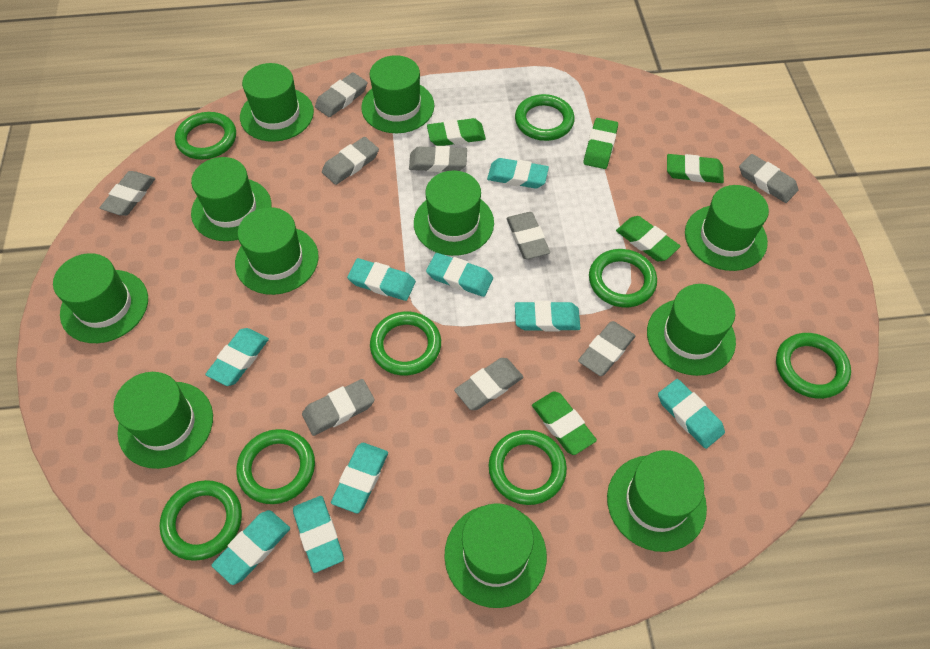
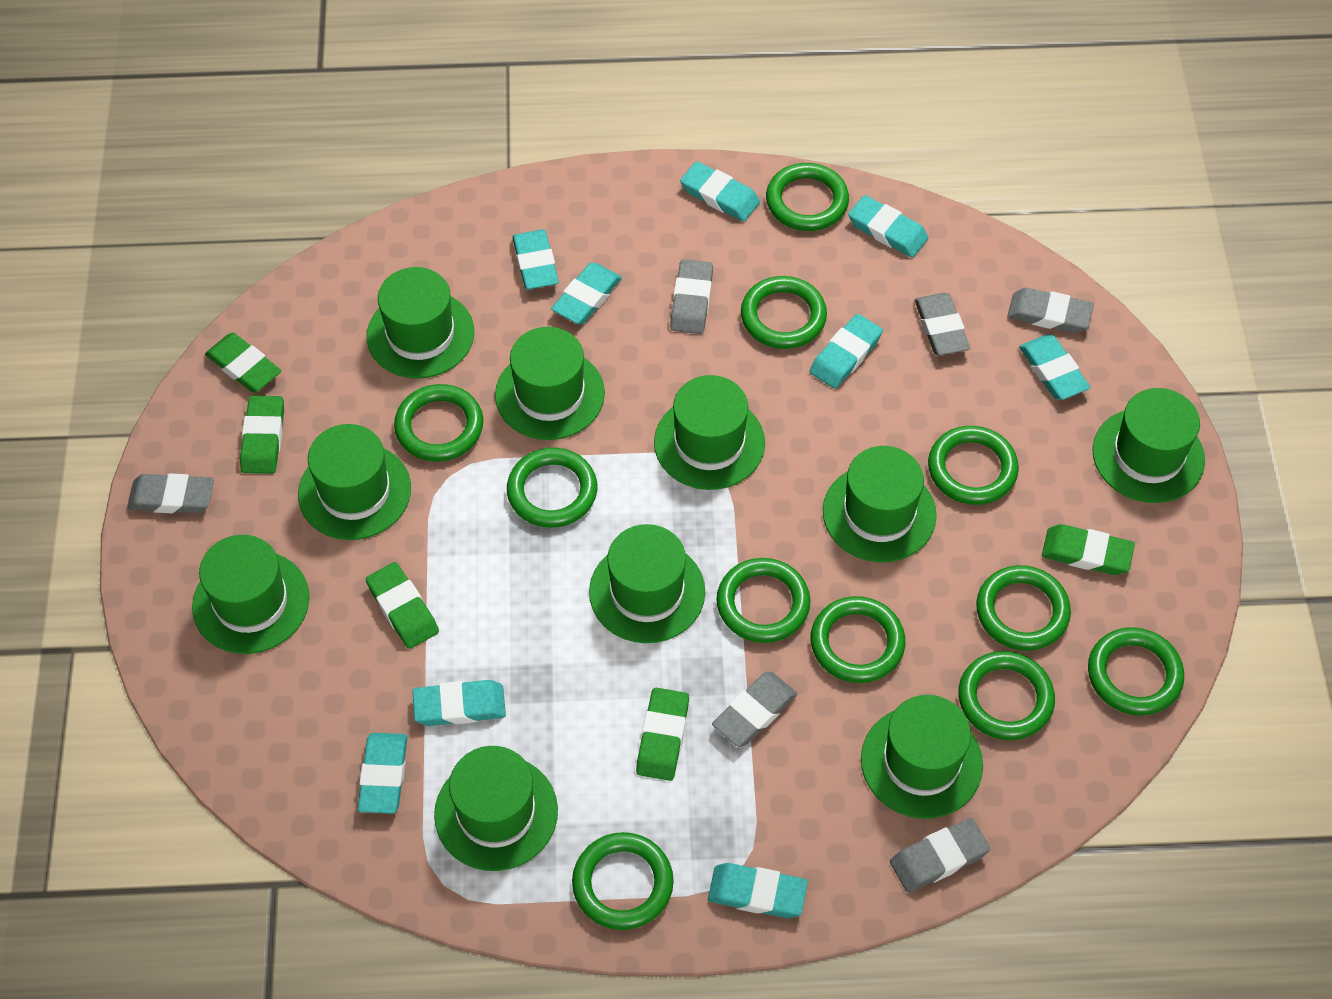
green hat: [53,253,148,343] [113,372,213,469] [191,157,272,241] [235,207,319,295] [240,63,314,142] [361,55,434,133] [414,171,494,256] [444,503,547,608] [607,450,707,552] [647,284,736,376] [685,185,769,271] = 11 -> [192,535,310,654] [298,424,411,540] [367,267,474,379] [434,746,558,871] [495,327,605,440] [589,524,705,643] [654,375,765,490] [823,446,937,562] [861,695,983,819] [1092,388,1205,503] = 10
green ring: [159,480,242,561] [175,112,236,160] [236,429,315,504] [370,311,441,376] [489,430,567,505] [515,94,575,141] [589,249,657,307] [776,333,851,399] = 8 -> [394,384,483,461] [507,448,597,528] [572,832,674,930] [716,558,811,643] [741,276,827,349] [766,163,849,231] [811,596,905,683] [928,426,1019,505] [958,651,1055,740] [976,565,1071,651] [1088,627,1184,715] = 11
grey eraser: [100,171,155,216] [302,379,375,436] [315,72,367,117] [322,137,379,185] [409,146,467,172] [454,358,524,410] [506,212,550,259] [578,321,635,376] [739,154,798,203] = 9 -> [127,473,214,513] [670,259,713,334] [712,671,797,747] [890,818,990,893] [915,293,970,355] [1007,288,1094,333] = 6

